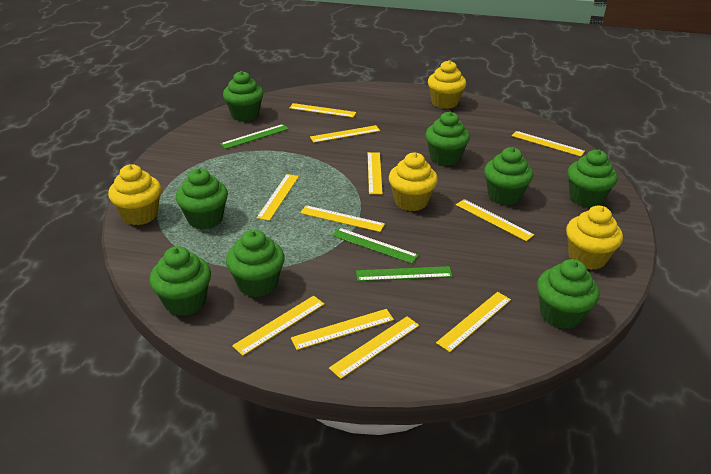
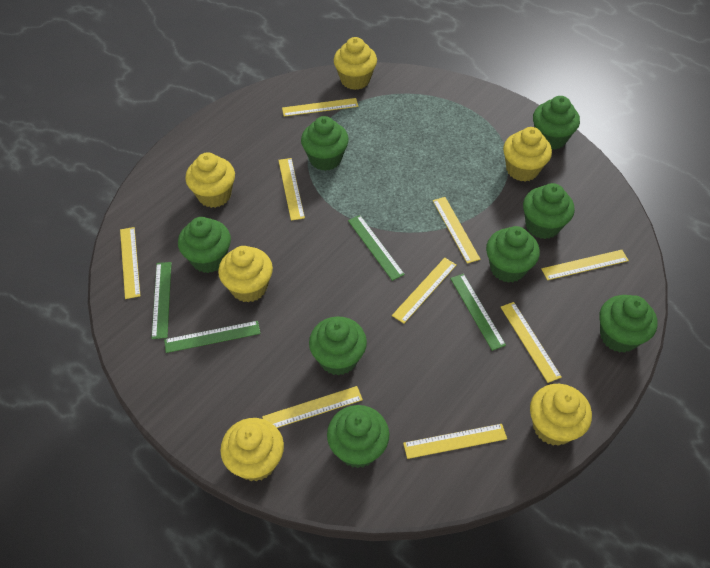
green ruler: [220,124,289,149] [332,228,418,264] [356,266,452,281] = 3 -> [151,262,172,339] [164,321,261,353] [348,215,405,281] [450,274,506,351] = 4
yellow cupcake: [108,164,161,225] [389,153,438,211] [428,60,466,109] [566,206,623,270] = 4 -> [185,152,235,208] [218,246,273,302] [220,418,284,482] [334,37,377,90] [503,127,552,182] [530,384,592,446] = 6
yellow ruler: [232,296,324,356] [257,174,299,221] [289,103,356,118] [291,309,394,350] [300,205,385,232] [310,125,380,143] [329,316,419,379] [368,152,383,194] [436,292,511,352] [456,199,534,241] [512,131,585,157] = 11 -> [120,227,140,299] [262,386,363,428] [278,158,305,221] [282,98,358,117] [392,258,457,324] [403,424,507,459] [433,197,480,264] [501,302,562,383] [541,250,629,280] = 9

